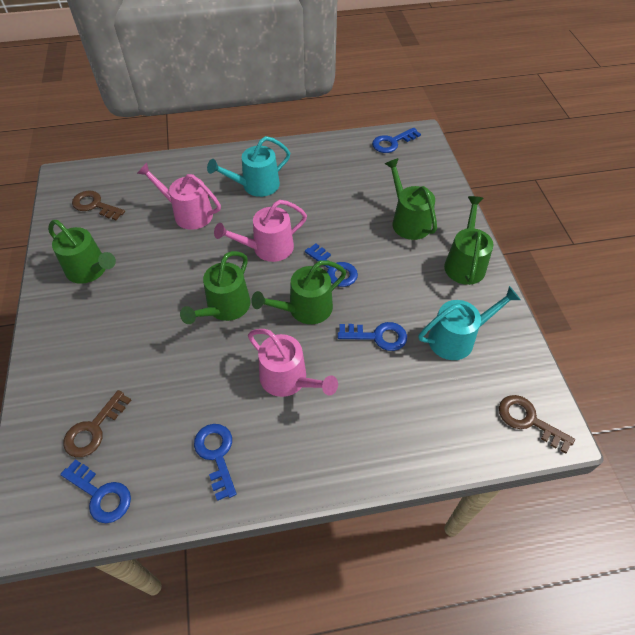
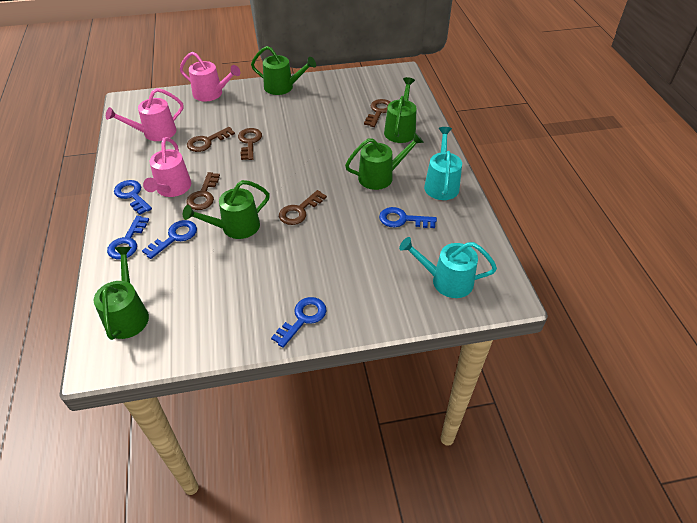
brown key: [63,390,131,457] [72,191,125,220] [499,395,575,454] = 3 -> [186,172,220,210] [187,127,235,152] [238,128,262,160] [279,190,327,225] [364,99,390,127] = 5

